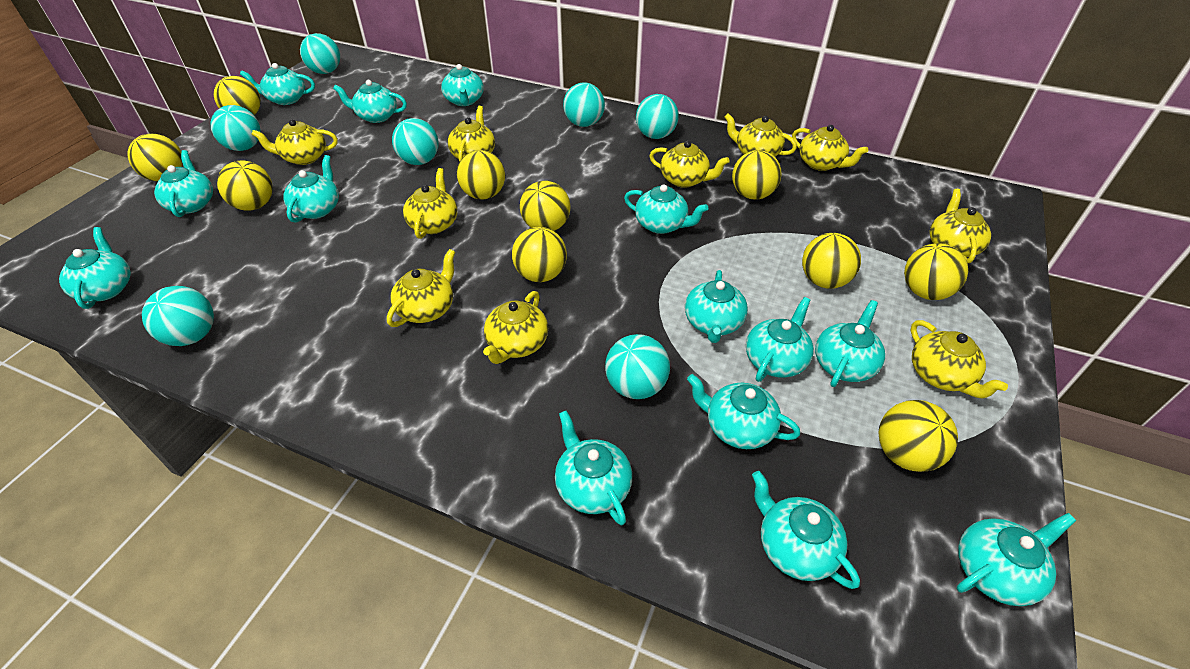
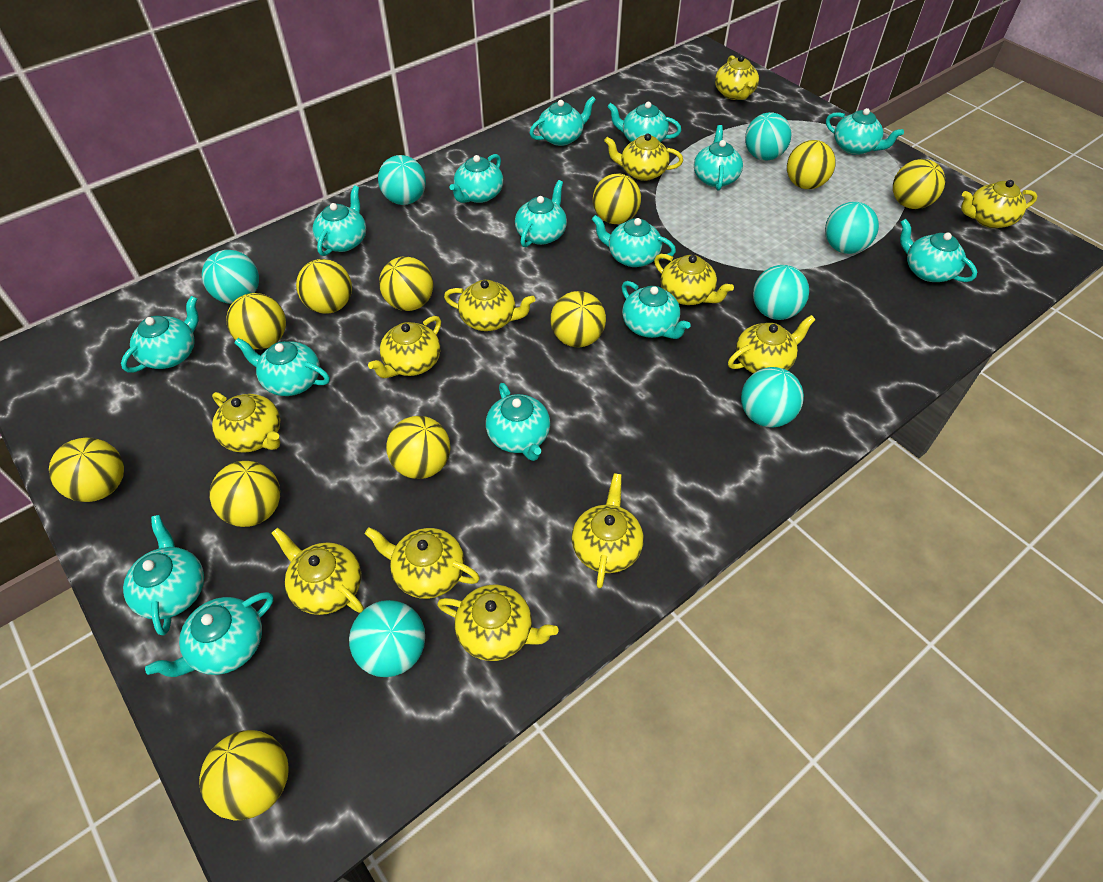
turquoise teapot: [59,227,131,309] [154,150,213,217] [240,63,315,105] [283,155,339,223] [333,80,407,123] [441,64,484,106] [555,411,632,525] [624,184,708,234] [685,270,748,343] [687,374,800,449] [746,297,814,382] [752,471,860,589] [815,300,885,387] [956,513,1076,606] = 14 -> [121,296,199,373] [123,515,204,636] [145,592,273,677] [234,338,330,396] [313,185,366,256] [450,154,503,203] [486,383,550,461] [515,180,567,248] [530,96,596,146] [591,215,676,267] [607,102,681,142] [622,281,691,339] [694,125,743,191] [826,108,904,155] [900,219,977,282] = 15
yellow ball: [128,134,183,182] [214,76,261,115] [217,161,273,211] [457,150,505,199] [512,227,567,282] [520,181,571,231] [732,150,782,200] [802,233,861,289] [879,400,958,472] [904,243,968,300] = 10 -> [49,438,124,502] [199,730,289,820] [209,461,280,527] [226,293,286,349] [296,259,352,314] [379,256,433,311] [386,416,451,479] [551,291,606,347] [593,173,641,224] [787,140,835,189] [893,159,945,209] = 11
yellow teapot: [251,119,338,165] [387,249,455,327] [403,168,458,239] [448,106,495,162] [483,291,548,364] [649,141,730,188] [724,113,797,157] [792,125,868,171] [911,320,1008,399] [930,189,991,263] = 10 -> [212,392,280,453] [272,528,364,615] [365,527,480,599] [368,316,441,378] [437,585,559,661] [444,280,535,331] [572,473,644,588] [604,133,683,181] [654,254,734,305] [715,55,759,100] [728,315,816,373] [961,180,1037,228] = 12

